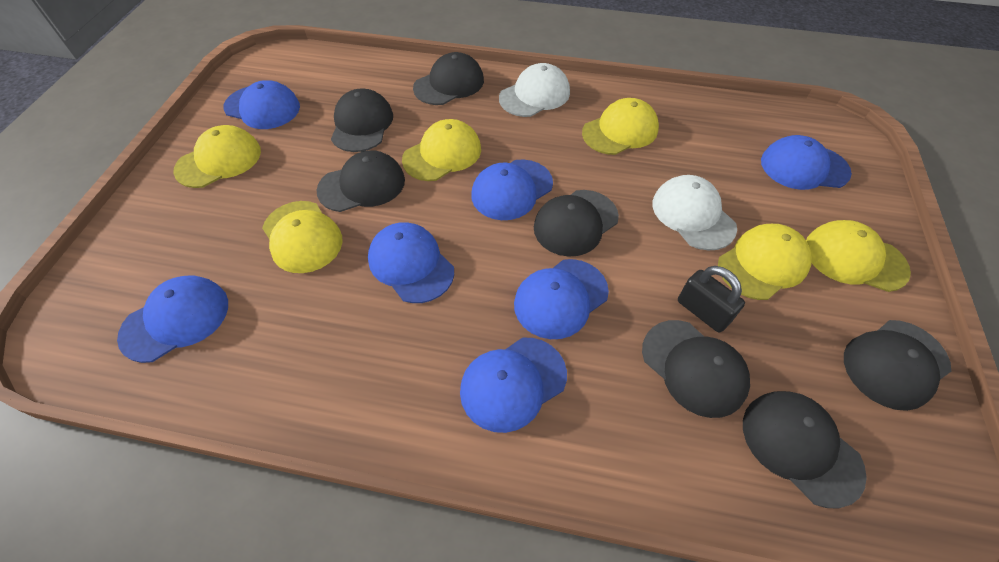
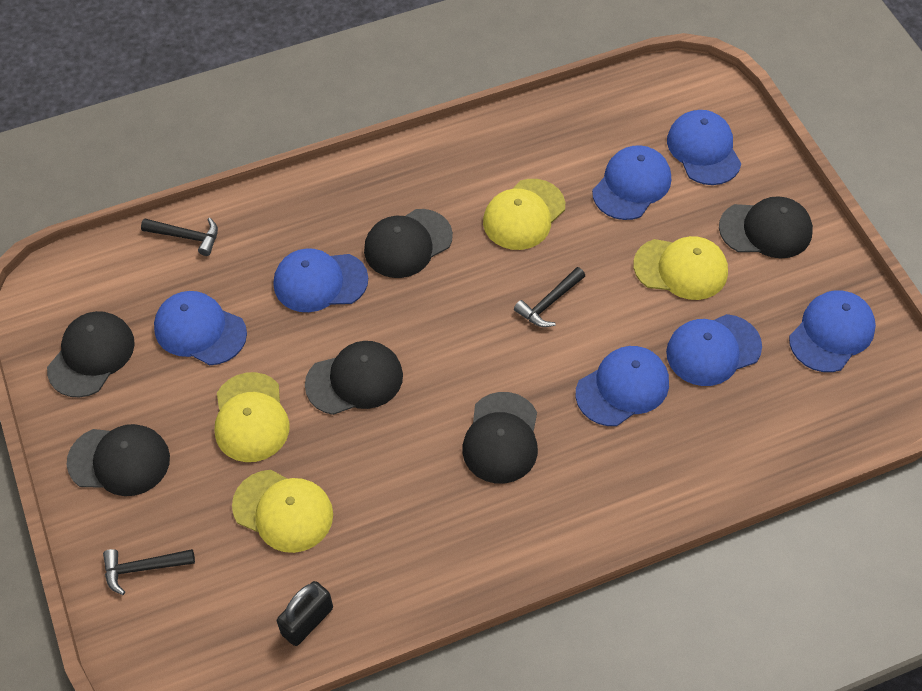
black cap: [317,150,405,212] [331,89,393,152] [413,52,484,105] [534,190,619,257] [642,320,750,418] [743,391,867,508] [844,320,951,411] = 7 -> [47,311,135,397] [66,424,170,496] [305,341,403,415] [364,209,453,278] [462,392,538,484] [719,196,813,258] = 6
black hammer: none = 0 -> [103,549,195,595] [141,218,218,256] [514,267,585,327] = 3
white cap: [499,63,570,117] [652,175,737,250] = 2 -> none = 0
yellow cap: [173,125,261,188] [262,201,343,273] [402,119,481,181] [582,98,659,155] [718,224,812,300] [806,220,911,292] = 6 -> [215,372,290,462] [232,470,333,553] [483,179,565,250] [633,236,728,300] = 4

